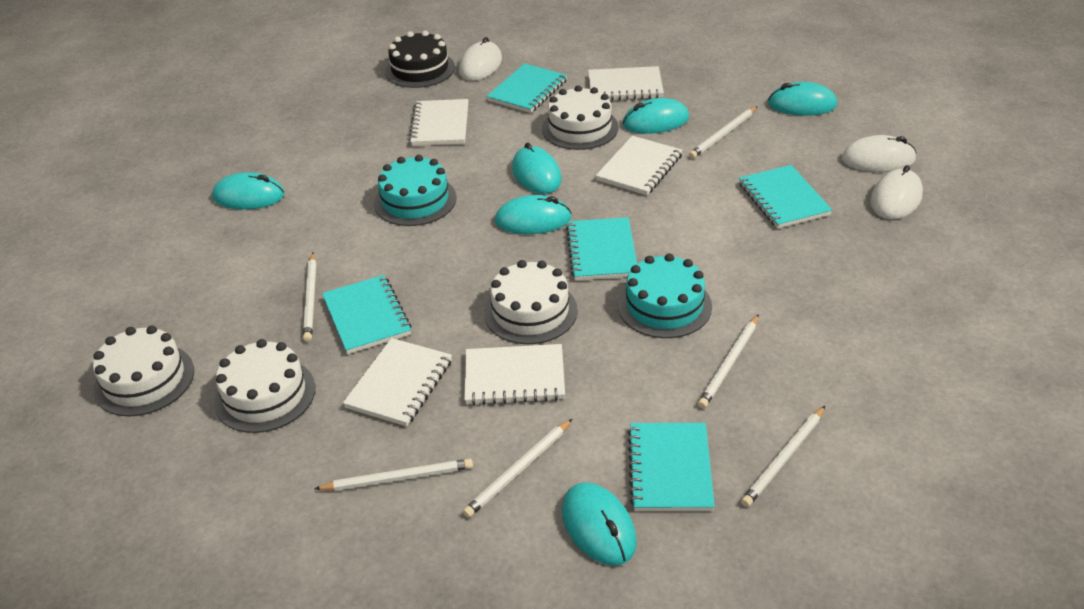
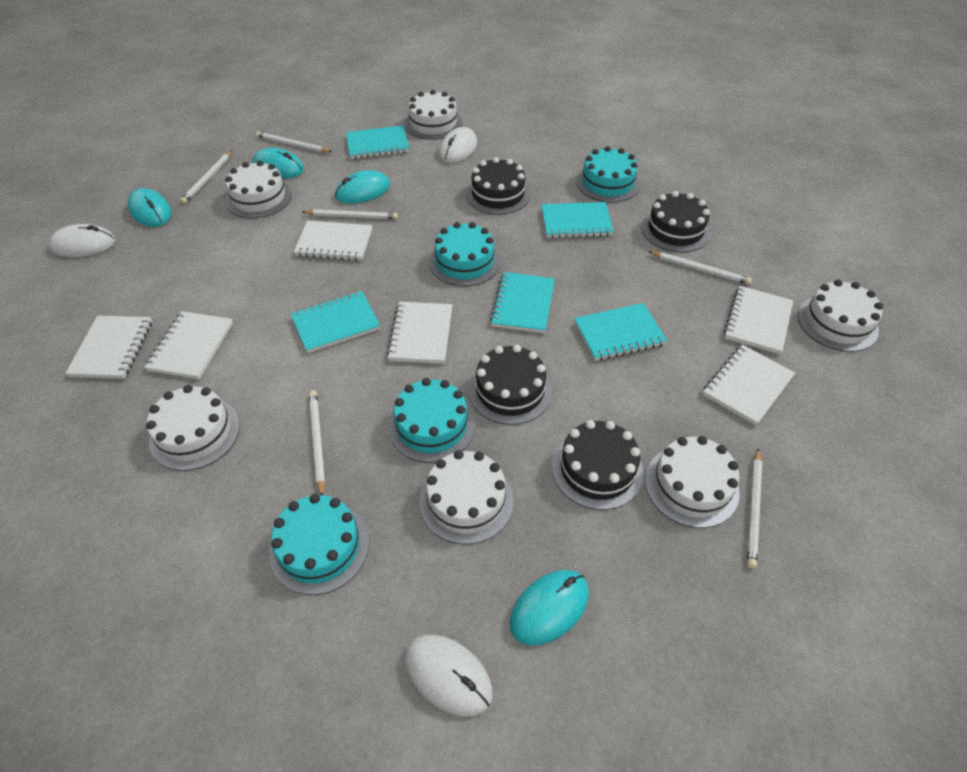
black cake: [385,30,455,88] = 1 -> [466,157,530,215] [469,345,552,425] [552,420,644,510] [642,191,710,252] = 4
turquoise cake: [374,155,457,226] [618,253,712,338] = 2 -> [269,494,369,595] [388,378,475,463] [429,222,500,286] [576,146,640,203] = 4
turquoise mouse: [212,172,285,209] [495,195,571,234] [512,143,562,194] [562,482,637,566] [623,98,689,134] [768,82,837,116] = 6 -> [128,188,171,227] [252,148,304,178] [335,170,390,204] [509,570,589,645] = 4
white cake: [93,326,194,417] [214,339,315,433] [484,260,578,344] [542,85,618,150] = 4 -> [146,385,240,471] [225,161,292,218] [405,90,462,140] [419,450,513,544] [645,436,740,528] [798,280,883,352] = 6
white notebook: [343,338,452,427] [409,99,468,146] [464,344,565,405] [588,66,664,100] [596,136,682,195] = 5 -> [65,316,152,379] [144,311,233,379] [294,221,372,261] [387,302,452,364] [703,345,795,426] [724,286,793,354] = 6

